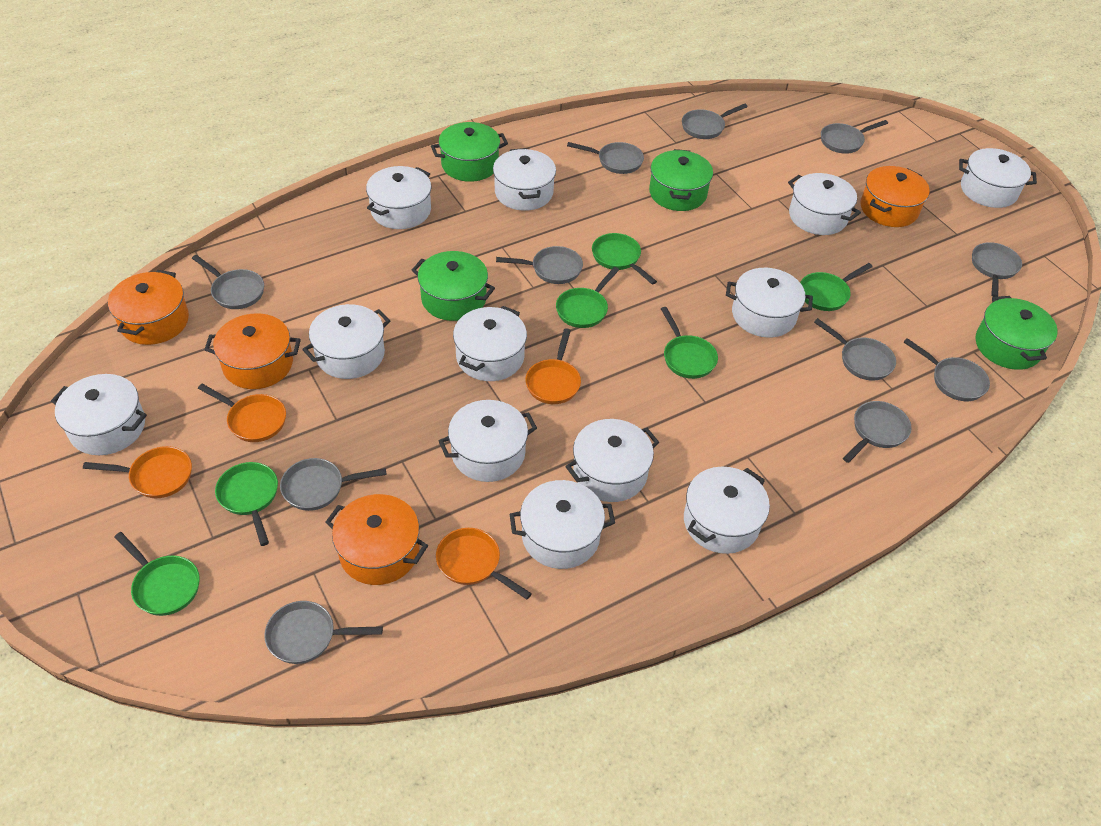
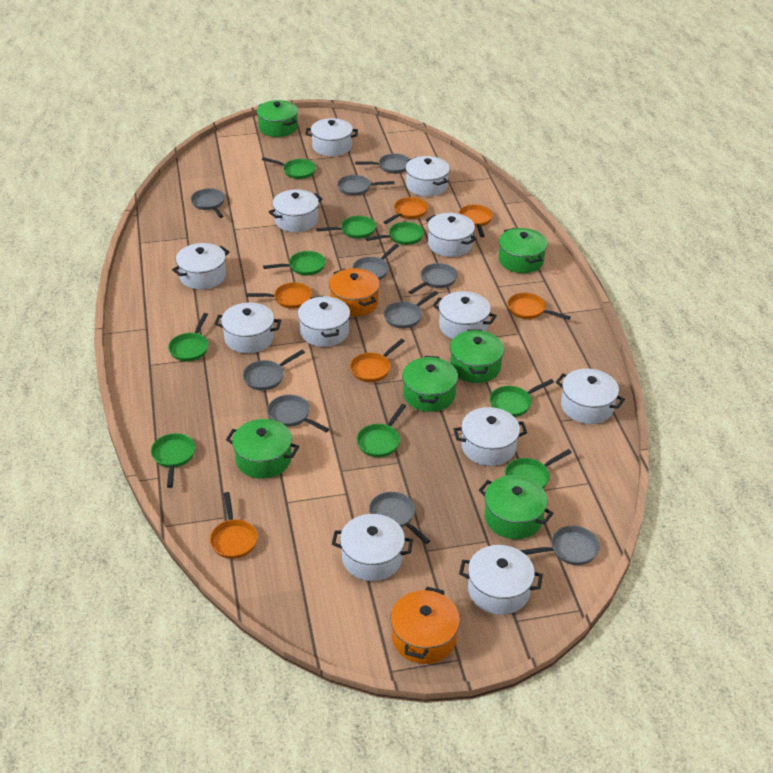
green pan: [114,532,200,616] [215,462,278,546] [556,267,619,328] [592,233,657,285] [661,307,718,379] [800,263,872,311] = 6 -> [151,433,195,488] [168,313,209,362] [262,157,316,179] [263,251,326,276] [316,216,376,239] [357,404,406,457] [366,222,424,245] [490,379,554,417] [505,449,572,488] = 9
green pot: [412,251,495,321] [431,122,508,182] [649,149,713,211] [975,296,1058,370] = 4 -> [226,419,299,479] [257,100,298,137] [402,356,458,412] [450,329,504,383] [479,475,553,539] [499,228,547,273] = 6
grey pan: [192,255,264,309] [264,601,383,664] [280,458,386,511] [496,246,583,284] [567,142,644,174] [682,103,748,139] [814,318,896,381] [821,120,888,154] [843,401,912,463] [903,338,990,401] [972,242,1022,297] = 11 -> [191,188,225,218] [243,350,305,390] [267,395,329,432] [337,175,395,196] [352,244,399,280] [355,154,409,174] [369,492,430,544] [384,291,438,329] [408,263,458,294] [520,526,600,565] = 10
orange pan: [83,446,192,498] [198,384,286,442] [436,528,532,600] [525,328,581,404] = 4 -> [210,492,258,559] [246,282,312,309] [350,339,405,382] [383,197,428,224] [458,205,493,237] [508,293,570,320] = 6
orange pot: [108,270,189,345] [204,313,301,389] [325,494,428,585] [860,166,930,227] = 4 -> [329,268,380,317] [390,587,460,664] = 2

